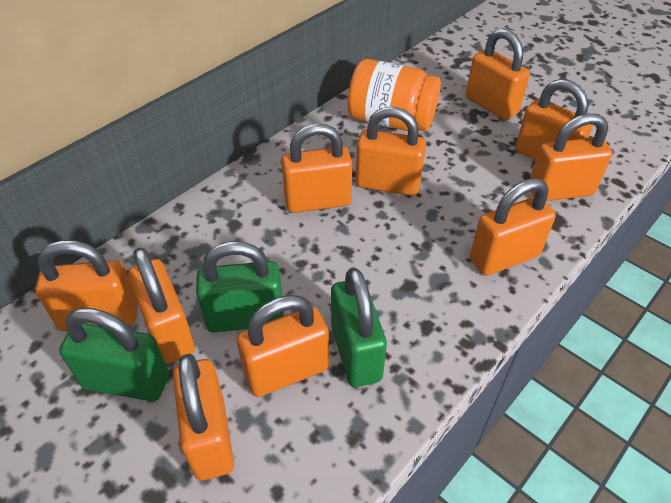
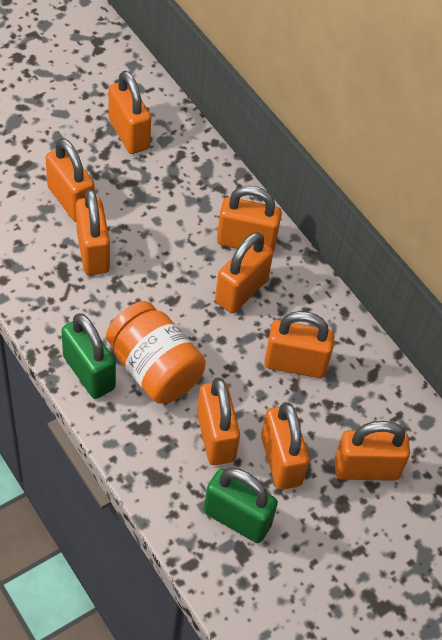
green padlock: [59,308,169,401] [196,241,284,332] [331,268,387,387] = 3 -> [61,313,116,399] [204,468,278,543] = 2
orange padlock: [35,240,138,331] [128,248,195,364] [173,354,234,480] [236,295,329,397] [281,124,353,213] [356,107,426,196] [466,28,530,120] [470,178,556,276] [515,79,593,161] [530,113,613,201] = 10 -> [45,138,95,222] [76,189,110,275] [109,71,151,154] [197,377,240,465] [215,232,273,313] [217,186,282,252] [261,402,310,490] [264,311,335,378] [334,421,410,481] = 9

